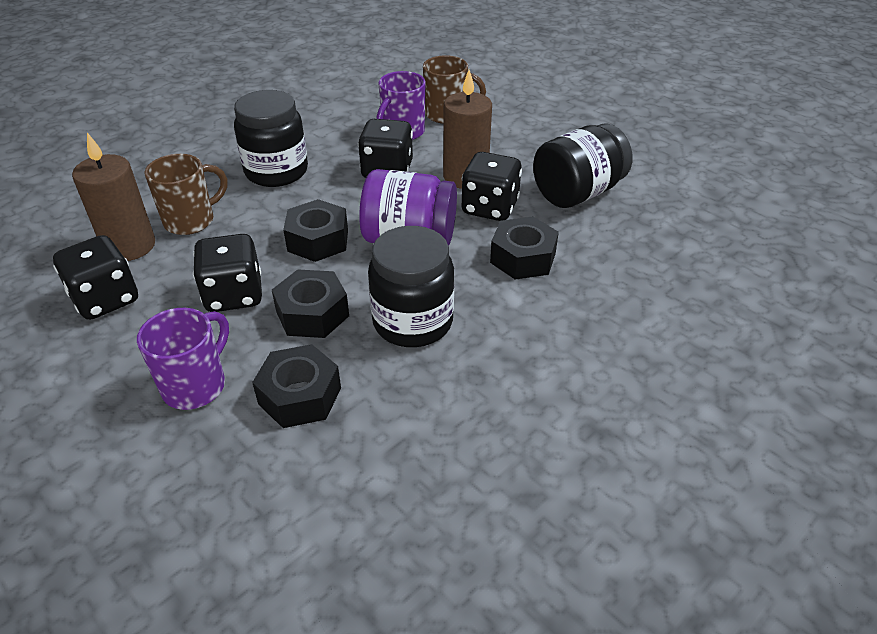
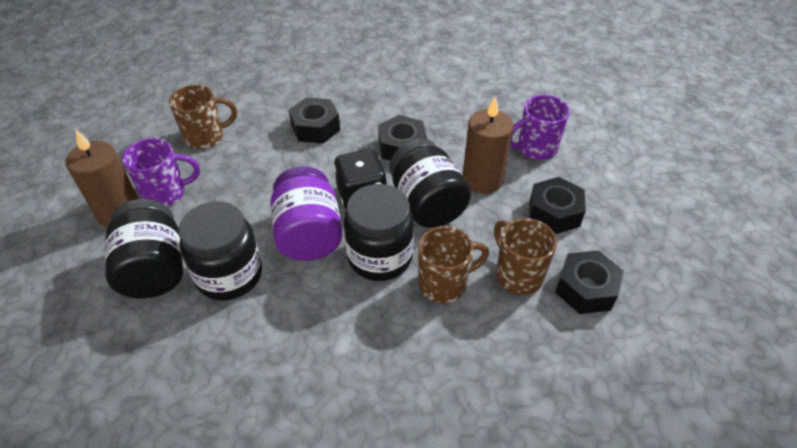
black dice: [53,235,138,320] [193,234,262,312] [358,119,413,178] [462,152,522,221] = 4 -> [334,149,387,210] = 1
black jar: [234,90,308,187] [368,226,454,347] [533,123,632,208] = 3 -> [105,199,183,299] [178,201,262,300] [344,184,414,281] [389,139,471,228] = 4
brown mug: [144,154,227,235] [423,55,486,124] = 2 -> [169,85,237,149] [418,226,489,303] [494,218,557,295] = 3

